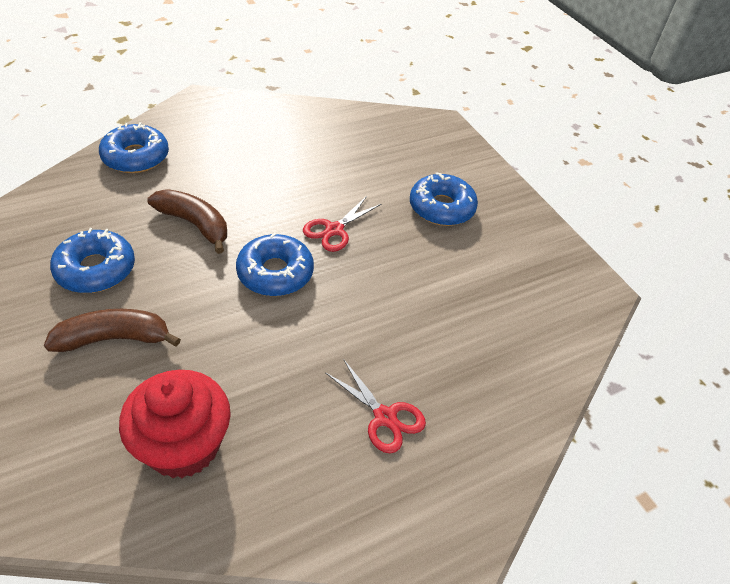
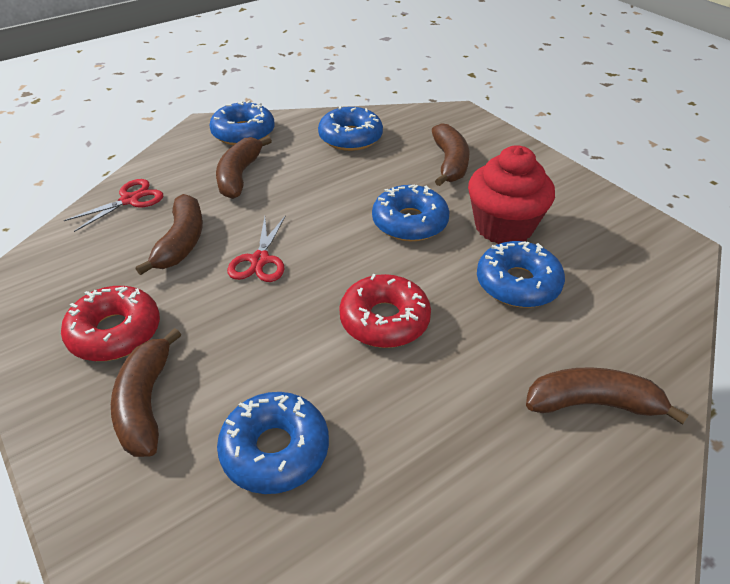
blue donut: [50,228,135,293] [99,122,169,173] [236,233,314,296] [410,172,478,226] = 4 -> [209,100,275,145] [217,392,329,494] [318,106,383,151] [372,184,450,241] [477,241,565,308] = 5
brown banana: [44,309,181,352] [147,189,227,254] = 2 -> [111,328,181,457] [136,194,203,275] [216,136,272,199] [432,123,470,186] [526,367,689,425] = 5
red donut: none = 0 -> [61,286,160,361] [339,274,431,348] = 2

